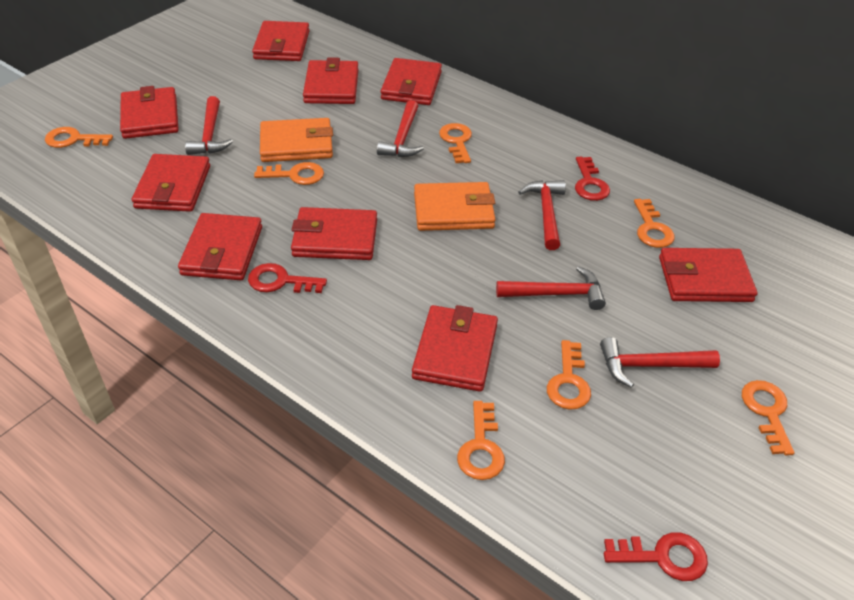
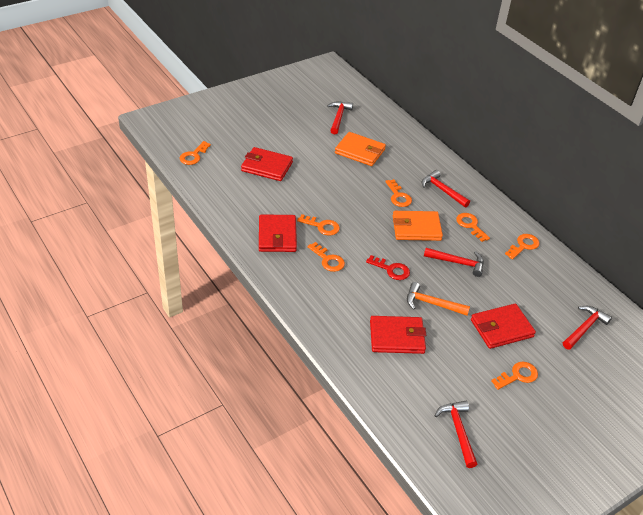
orange hammer: none = 0 -> [407,282,470,316] = 1
red key: [248,263,327,293] [575,157,610,201] [604,532,708,581] = 3 -> [366,255,410,280] = 1
red wallet: [120,86,179,139] [132,154,210,212] [178,213,262,280] [252,21,310,61] [291,207,377,260] [303,57,359,104] [381,58,442,105] [412,305,498,392] [659,248,757,302] = 9 -> [241,147,293,181] [259,214,297,252] [370,316,426,354] [471,304,536,349] = 4

